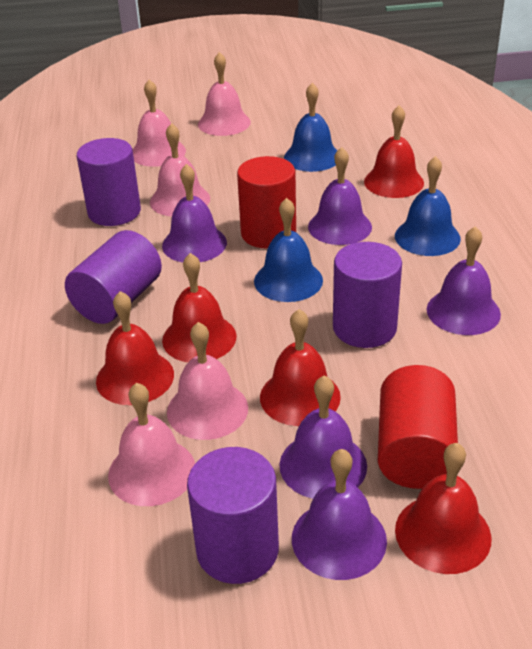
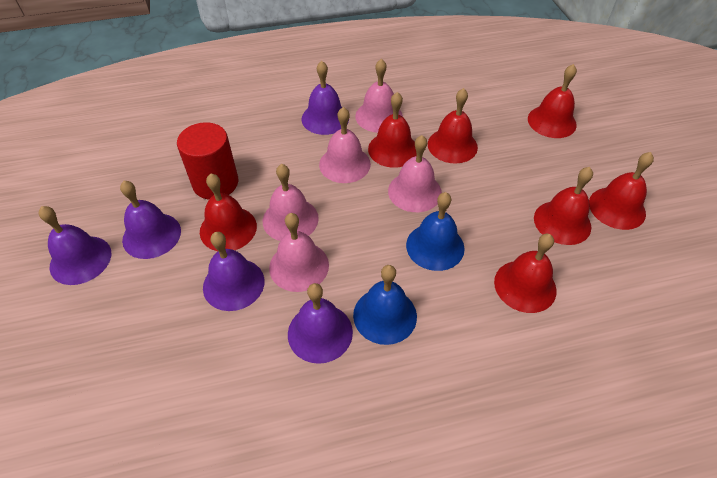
blue bell: [254,198,323,302] [284,83,337,172] [395,156,461,256] = 3 -> [353,265,417,345] [406,192,465,271] = 2
purple cylinder: [65,230,162,324] [77,138,141,226] [187,447,279,584] [333,242,402,348] = 4 -> none = 0
red bell: [96,291,174,405] [162,253,237,362] [260,309,341,426] [364,105,424,198] [395,443,491,574] = 5 -> [200,174,257,251] [368,92,417,168] [428,88,478,164] [494,234,557,313] [528,64,577,138] [534,167,593,245] [589,152,654,230] = 7
red cylinder: [237,156,296,249] [378,365,458,489] = 2 -> [177,122,238,200] = 1

